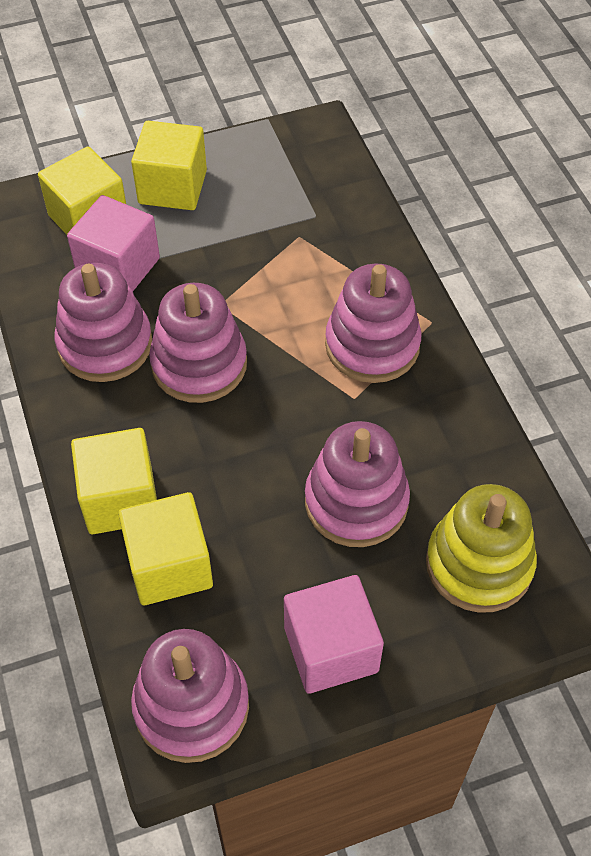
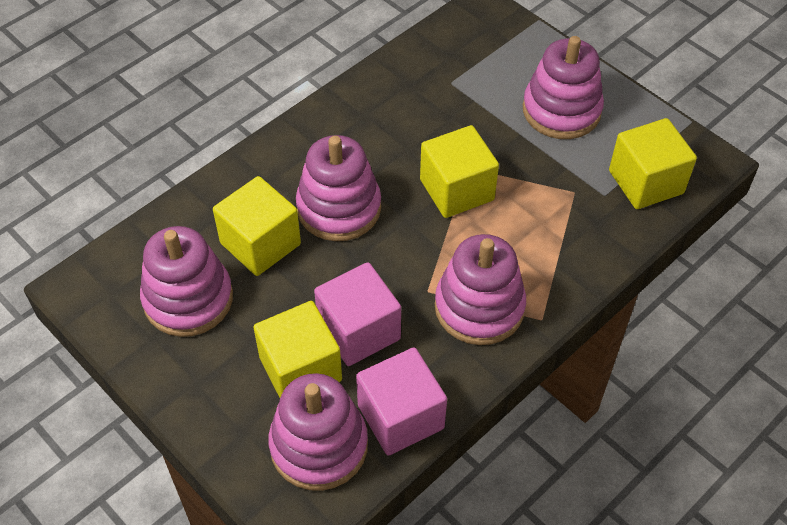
yellow stacking toy: [426,484,537,613] = 1 -> none = 0

